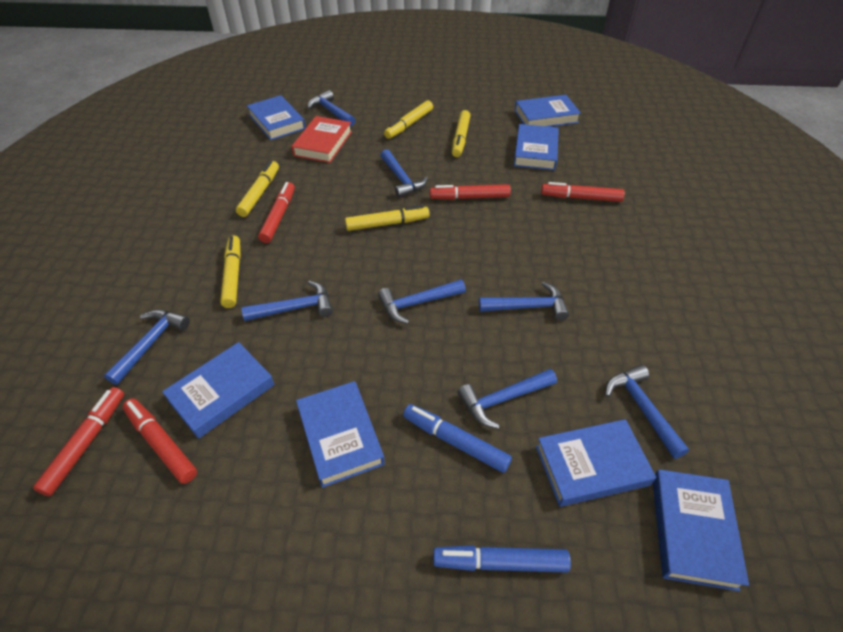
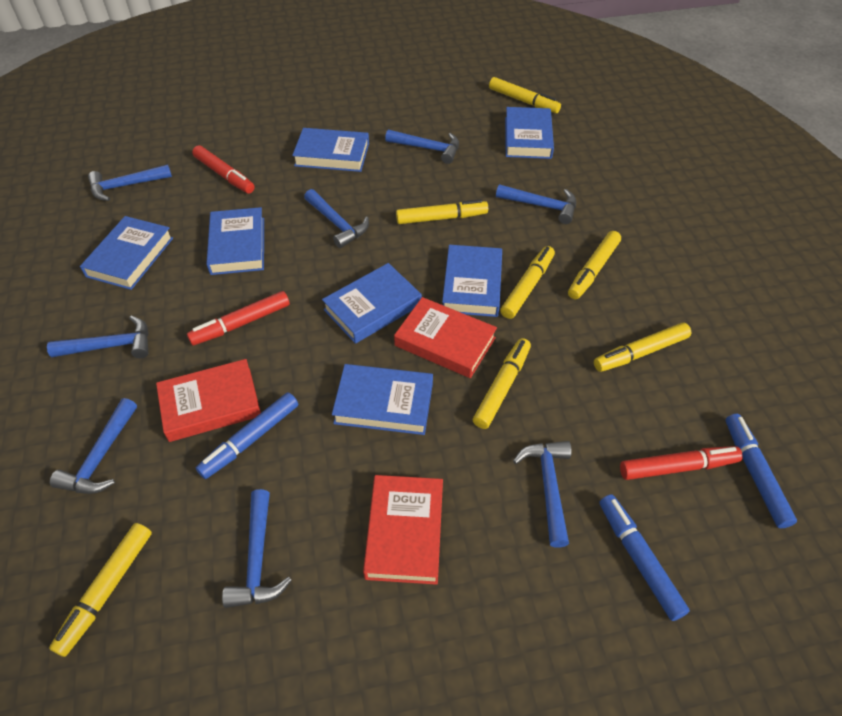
blue marker: [403,404,512,473] [433,545,571,573] = 2 -> [196,392,298,479] [599,494,690,621] [726,414,797,528] = 3
red book: [291,116,352,163] = 1 -> [156,359,261,442] [363,475,443,585] [394,297,497,378] = 3
red marker: [33,387,124,496] [123,398,197,484] [258,182,295,243] [430,184,511,200] [541,182,625,202] = 5 -> [187,291,290,345] [192,145,255,194] [620,446,743,480] = 3
yellow marker: [220,235,241,308] [236,161,279,217] [345,205,430,231] [384,100,433,139] [452,110,470,157] = 5 -> [49,523,152,657] [396,199,488,224] [473,338,531,429] [489,77,561,113] [500,246,555,319] [568,231,621,299] [594,322,691,372] = 7

